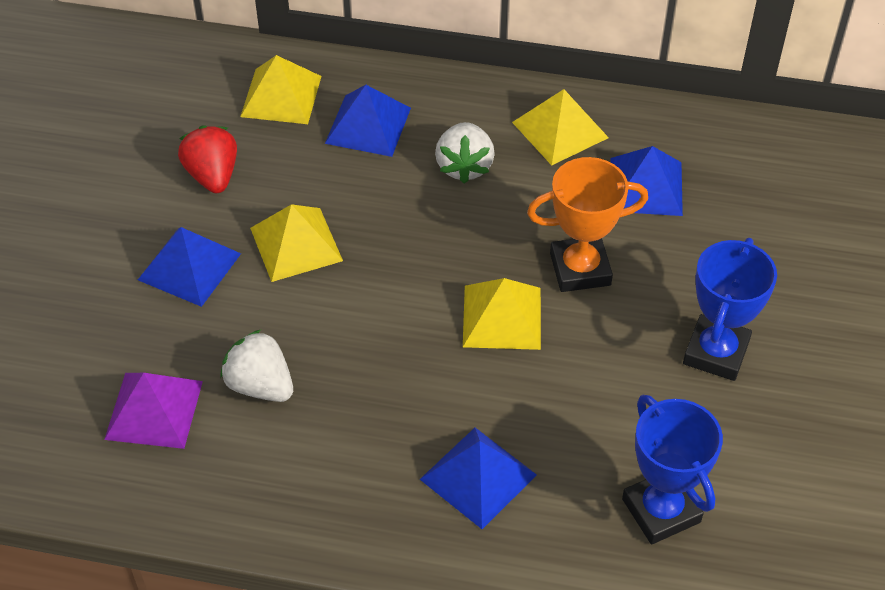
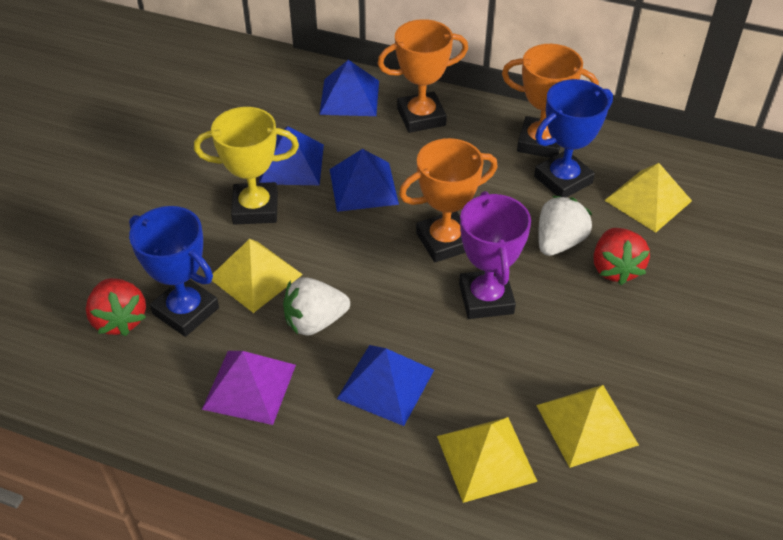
orange trophy: [527,157,648,292] = 1 -> [377,19,468,133] [399,138,498,262] [502,44,599,158] = 3
purple trophy: none = 0 -> [459,191,531,319] = 1
red strawberry: [178,125,237,193] = 1 -> [86,278,146,336] [593,228,650,285] = 2
yellow trophy: none = 0 -> [194,107,299,225] = 1

